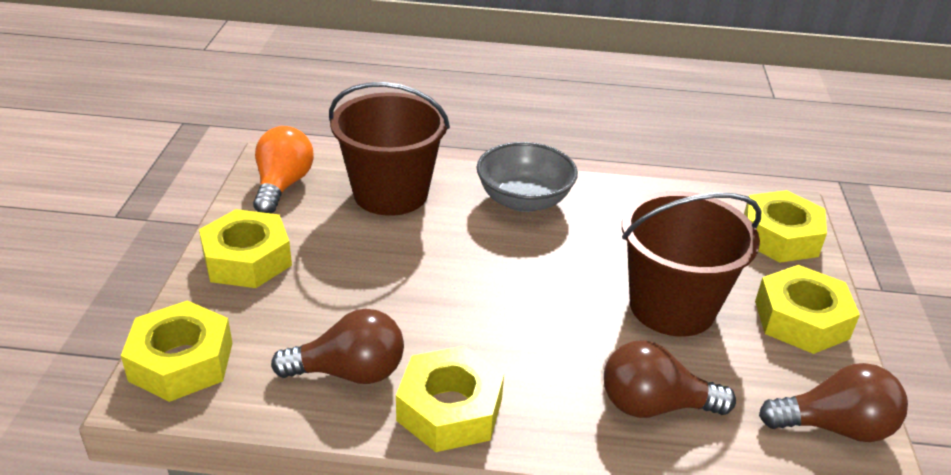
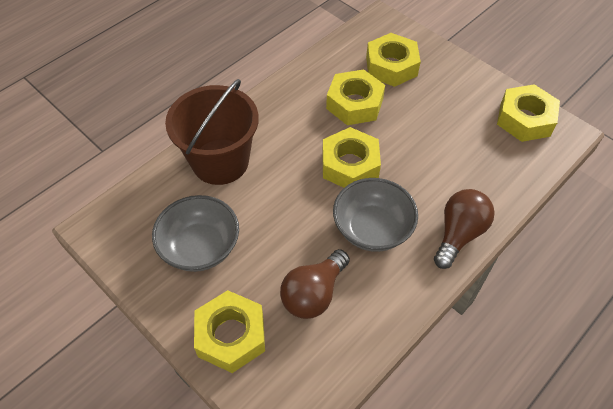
brown bucket: [329,82,450,216] [622,191,761,337] = 2 -> [165,79,259,185] = 1
brown light bulb: [271,309,404,384] [604,340,736,418] [759,363,908,442] = 3 -> [280,249,350,319] [434,189,495,269] = 2
grey bowl: [477,142,578,212] = 1 -> [152,195,239,272] [333,178,418,252] = 2
orange light bulb: [253,126,314,214] = 1 -> none = 0

